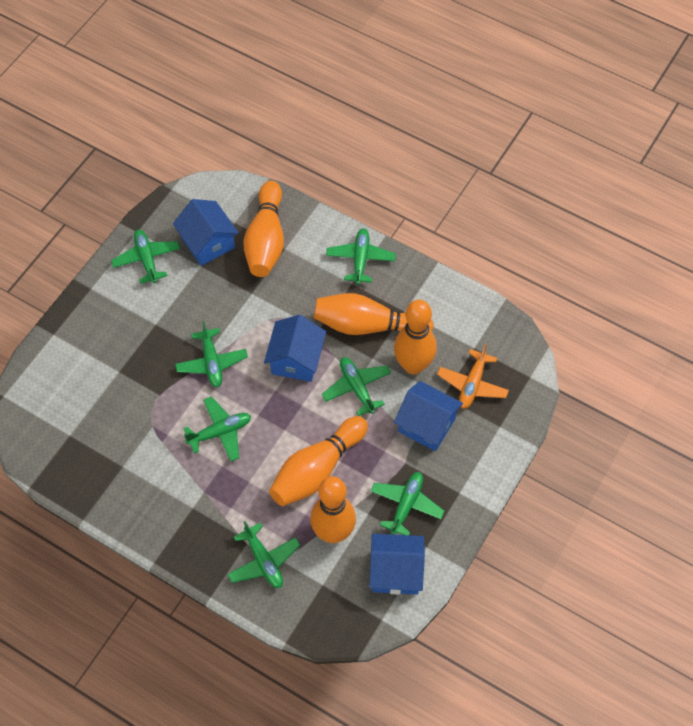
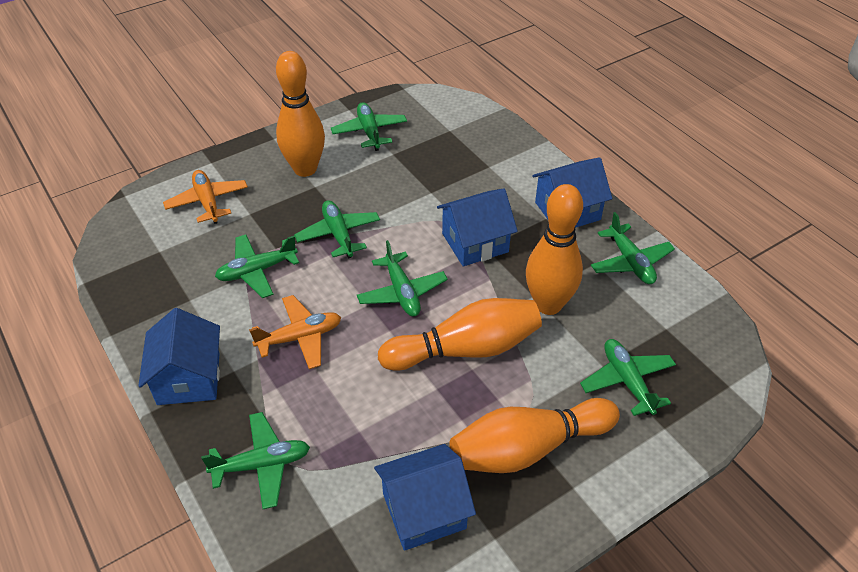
orange bowling pin: [243,181,284,277] [269,416,368,506] [310,476,356,543] [314,293,434,335] [394,300,437,374] = 5 -> [276,51,325,177] [378,298,542,371] [449,398,620,473] [526,184,583,315] = 4
orange plane: [437,344,509,409] = 1 -> [163,170,248,224] [249,295,341,369] = 2

